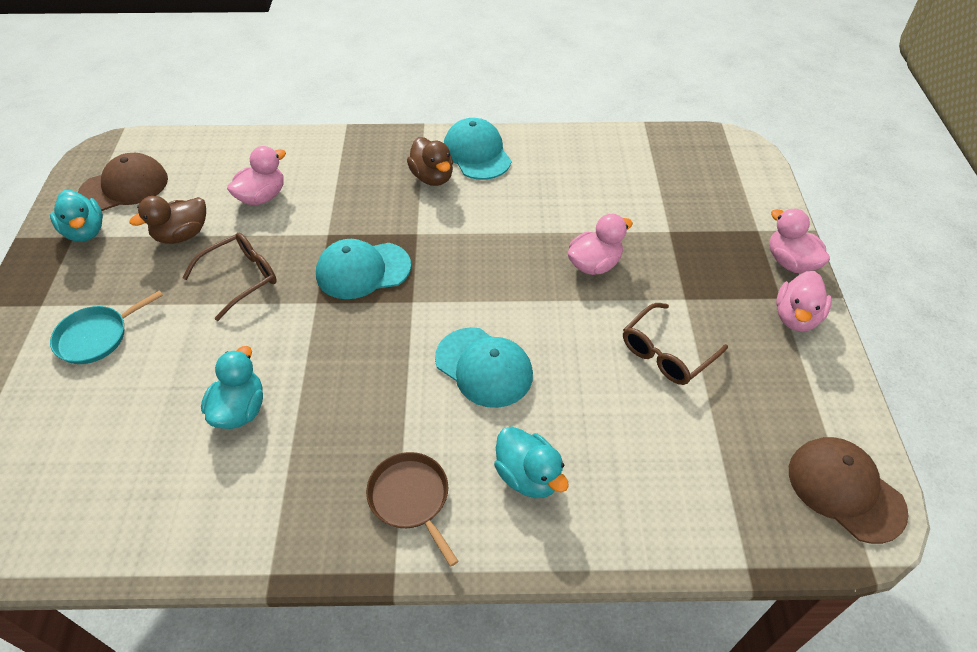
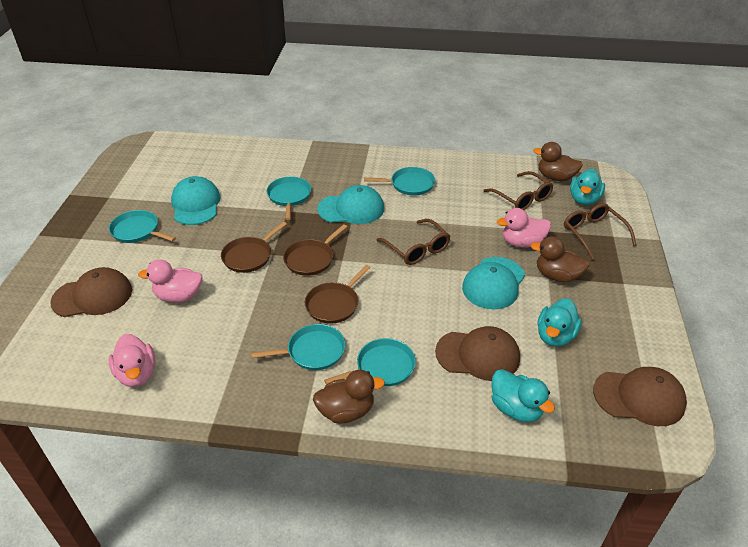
brown cap: [78,153,168,211] [789,437,909,544] = 2 -> [50,267,132,317] [435,326,520,381] [593,367,687,426] = 3
brown duck: [130,196,206,244] [407,137,453,186] = 2 -> [313,370,385,424] [531,236,589,282] [533,142,583,181] = 3
brown glasses: [182,233,277,321] [623,303,728,385] = 2 -> [376,219,450,265] [484,171,553,210] [564,203,636,260] = 3
brown pan: [366,452,458,567] = 1 -> [221,222,287,273] [283,224,347,276] [305,265,371,324] = 3
pink duck: [227,146,286,205] [568,214,633,275] [769,209,830,273] [776,271,832,332] = 4 -> [109,334,156,387] [138,259,203,303] [497,208,551,248] = 3
turquoise pan: [50,290,163,364] = 1 -> [109,210,176,243] [251,324,345,370] [267,177,311,220] [324,338,416,386] [364,167,435,196] = 5

